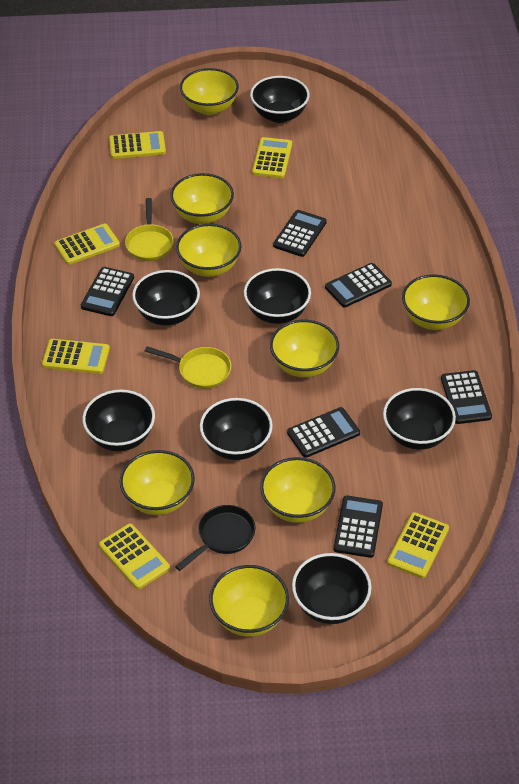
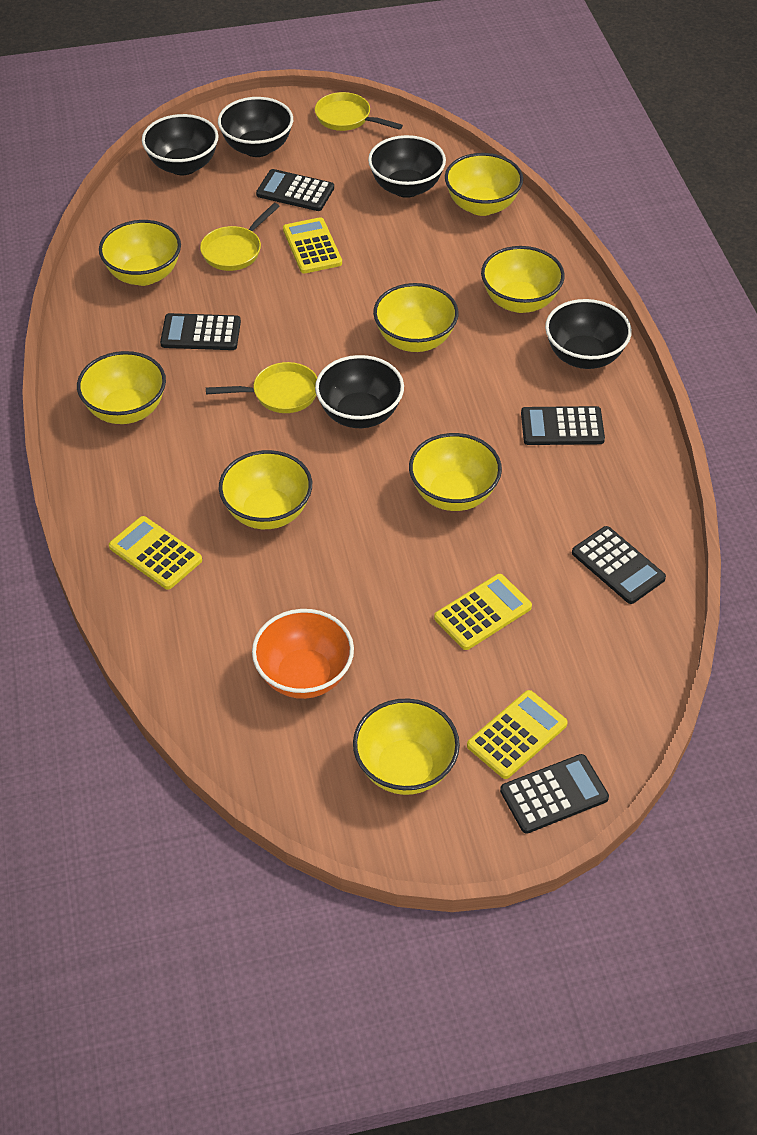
black bowl: [82,390,155,451] [132,270,200,326] [200,398,273,460] [244,268,311,324] [250,76,309,123] [292,553,372,624] [383,388,456,450] = 7 -> [142,114,219,175] [218,97,293,157] [315,355,404,428] [368,135,446,198] [545,299,632,369] = 5
black calculator: [81,267,134,316] [273,210,327,257] [287,407,360,458] [325,263,392,307] [334,495,383,558] [441,370,492,424] = 6 -> [160,313,241,350] [256,169,334,211] [500,754,609,834] [521,406,605,445] [572,526,666,604] = 5
black pan: [175,505,256,571] = 1 -> none = 0
orange bowl: none = 0 -> [252,609,354,699] = 1
yellow calculator: [42,339,110,374] [54,224,120,265] [99,524,170,589] [109,131,166,159] [252,137,292,178] [387,512,449,578] = 6 -> [109,516,202,590] [283,217,342,273] [434,574,532,650] [467,690,568,779] = 4
yellow pan: [125,198,174,261] [145,346,231,389] = 2 -> [200,203,280,271] [206,362,318,413] [315,92,403,131] = 3

